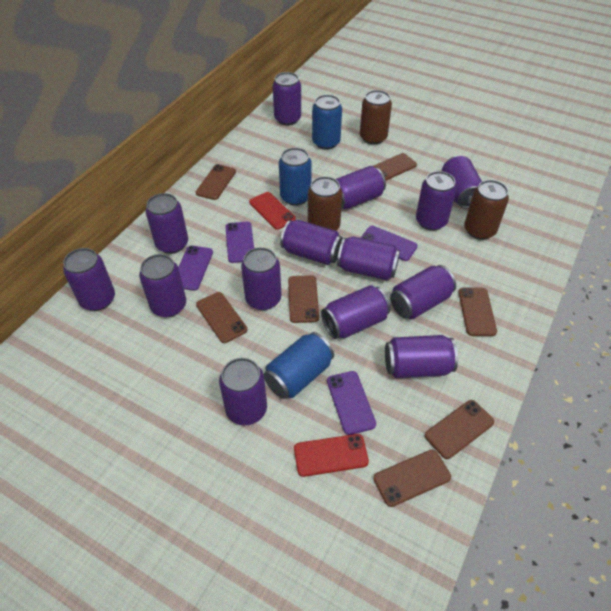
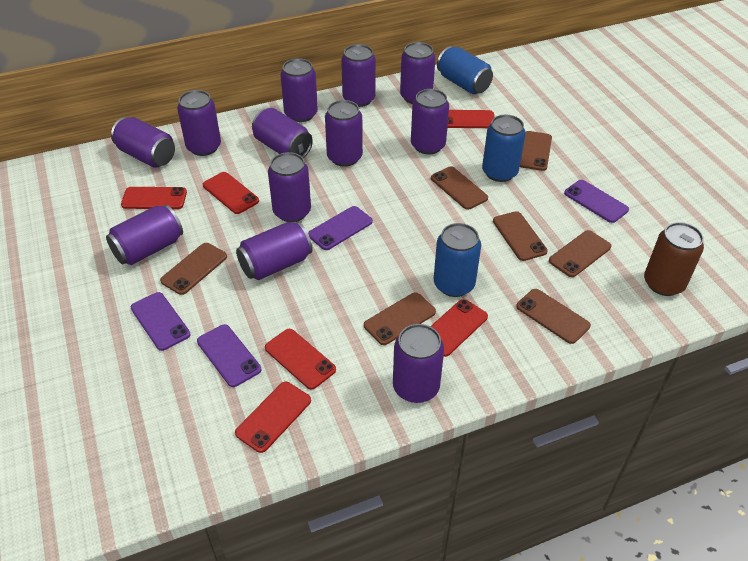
brown can: [308,176,342,231] [360,90,392,145] [464,180,509,240] = 3 -> [644,222,704,296] = 1
purple can: [63,248,115,311] [139,254,186,317] [146,193,188,254] [219,358,267,425] [241,247,281,310] [273,72,301,125] [280,220,343,265] [321,285,390,339] [336,166,386,209] [337,237,400,280] [385,335,458,378] [390,265,456,319] [416,171,457,231] [442,156,482,209] = 14 -> [106,205,183,265] [111,117,175,168] [177,90,221,156] [236,221,313,280] [252,108,313,158] [268,152,311,222] [280,58,318,122] [325,100,363,167] [341,44,376,107] [393,324,444,403] [400,42,436,104] [411,89,449,154] = 12
red phone: [249,192,296,230] [294,434,369,477] = 2 -> [121,187,187,209] [203,172,259,214] [235,382,311,453] [265,329,336,390] [430,299,488,357] [447,110,495,128] = 6

